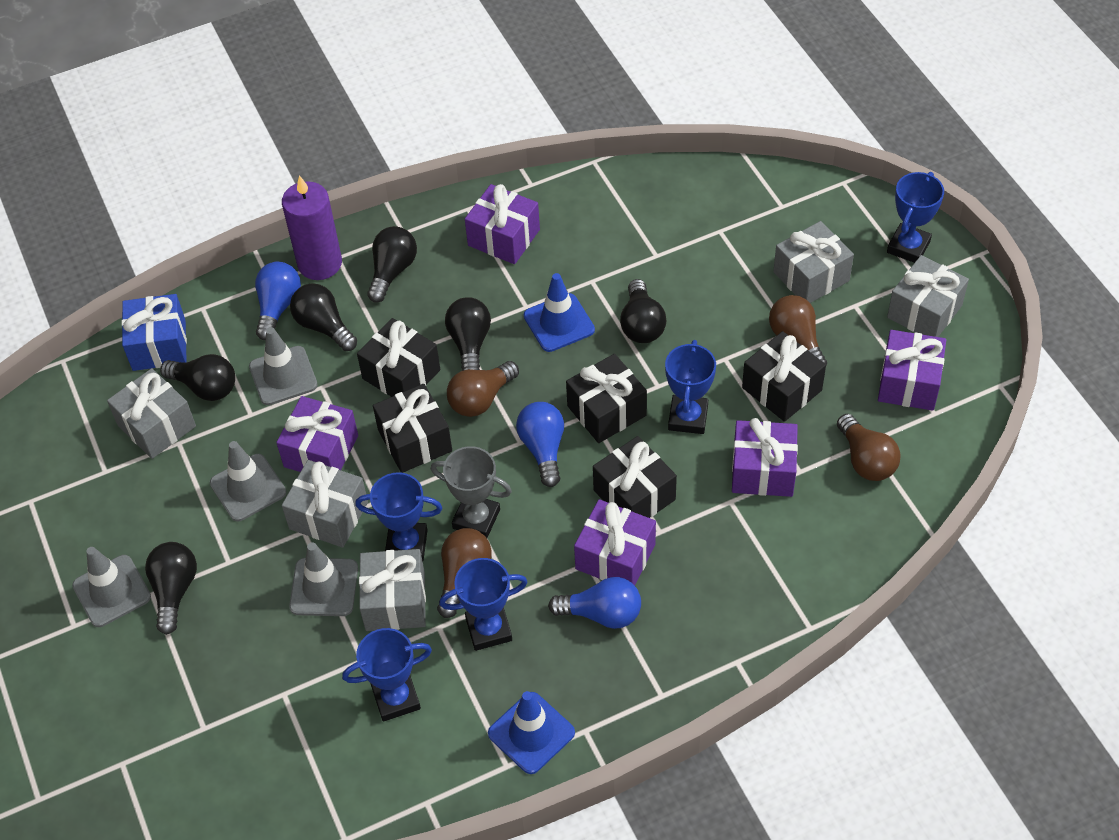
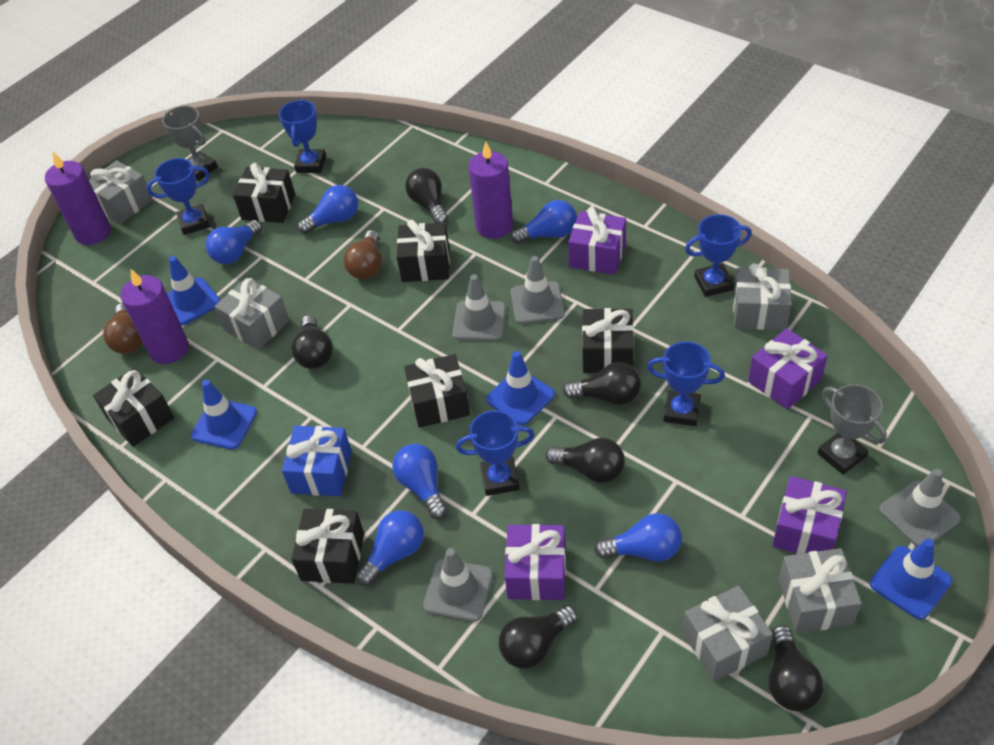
black gift: [357,318,440,397] [373,384,452,473] [566,354,647,443] [593,436,677,518] [742,331,826,422] = 5 -> [93,367,174,447] [233,163,295,223] [291,509,364,584] [397,220,450,282] [404,354,470,428] [582,308,634,373] = 6
blue light bulb: [255,262,301,340] [516,402,564,487] [548,577,641,629] = 3 -> [206,220,262,264] [298,185,358,234] [356,510,424,586] [392,444,447,519] [511,200,577,244] [594,513,682,562] = 6
blue traffic cone: [488,691,575,774] [524,273,595,352] = 2 -> [167,256,221,325] [191,380,257,450] [486,351,555,425] [870,539,952,620] = 4
brown light bulb: [437,528,492,618] [447,361,519,417] [769,295,827,366] [837,414,901,481] = 4 -> [103,303,143,354] [343,230,382,279] = 2
grey trophy: [431,446,512,538] = 1 -> [162,106,218,181] [818,384,887,475] = 2
purple candle: [282,175,342,280] = 1 -> [45,152,111,245] [120,269,189,364] [469,142,513,239] = 3
purple gift: [276,396,358,472] [465,184,540,264] [574,499,656,586] [732,418,798,497] [878,330,946,411] = 5 -> [505,524,566,600] [568,208,626,275] [748,328,828,410] [772,476,847,554] = 4

